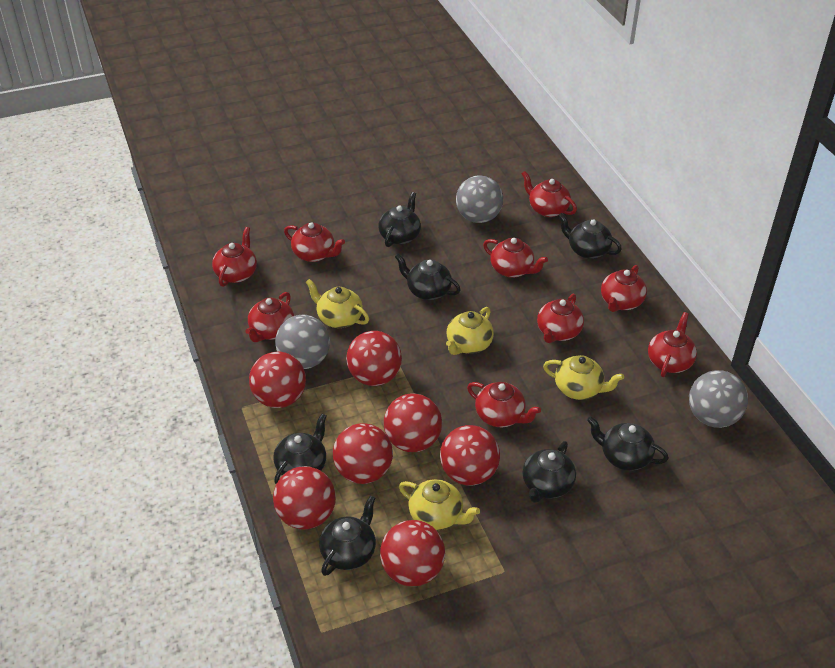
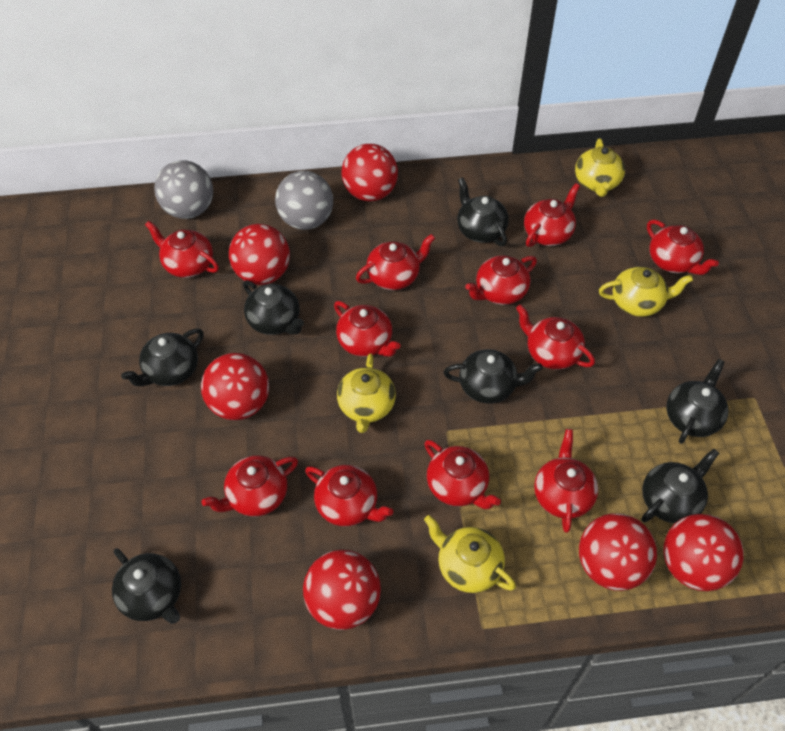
grey ball: [275,315,330,369] [456,176,503,223] [689,370,748,428] = 3 -> [154,160,213,219] [275,171,333,230] = 2
red ball: [249,352,306,408] [273,466,336,529] [333,423,393,484] [346,331,402,386] [380,520,445,586] [384,394,442,452] [440,425,500,485] = 7 -> [201,353,269,420] [229,224,290,285] [303,550,381,630] [342,144,398,201] [579,513,657,591] [663,514,744,591] = 6
red teapot: [212,227,257,287] [246,292,294,342] [284,222,345,262] [467,382,541,427] [483,238,548,278] [522,171,577,217] [537,294,584,343] [601,265,647,312] [648,312,697,377] = 9 -> [145,221,219,278] [201,455,298,517] [305,465,393,526] [334,301,401,357] [356,234,435,290] [424,440,501,509] [465,256,537,305] [516,304,595,370] [524,183,580,247] [534,429,598,533] [647,220,719,275] = 11

